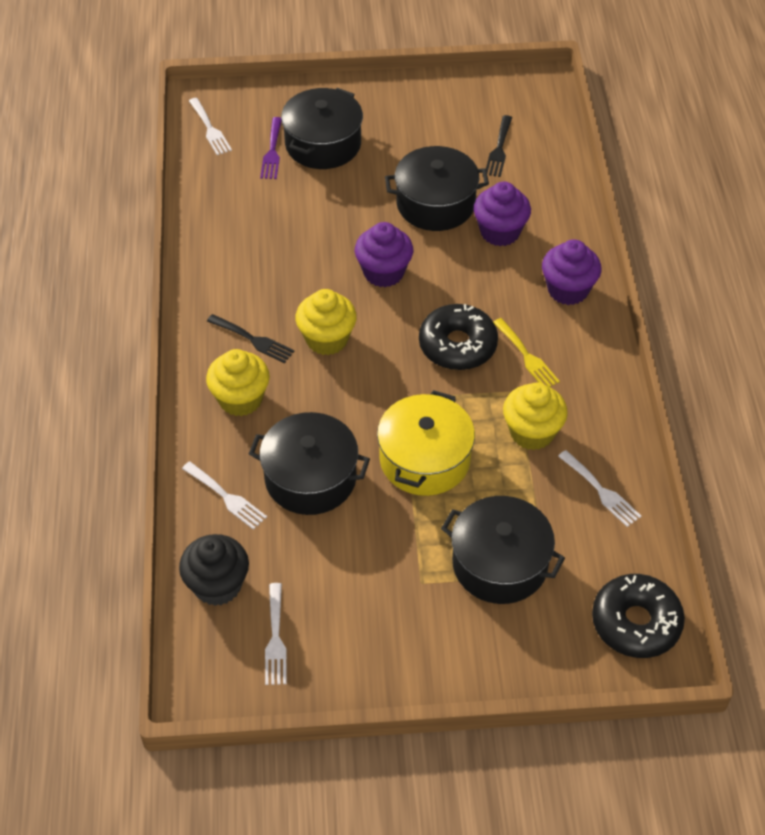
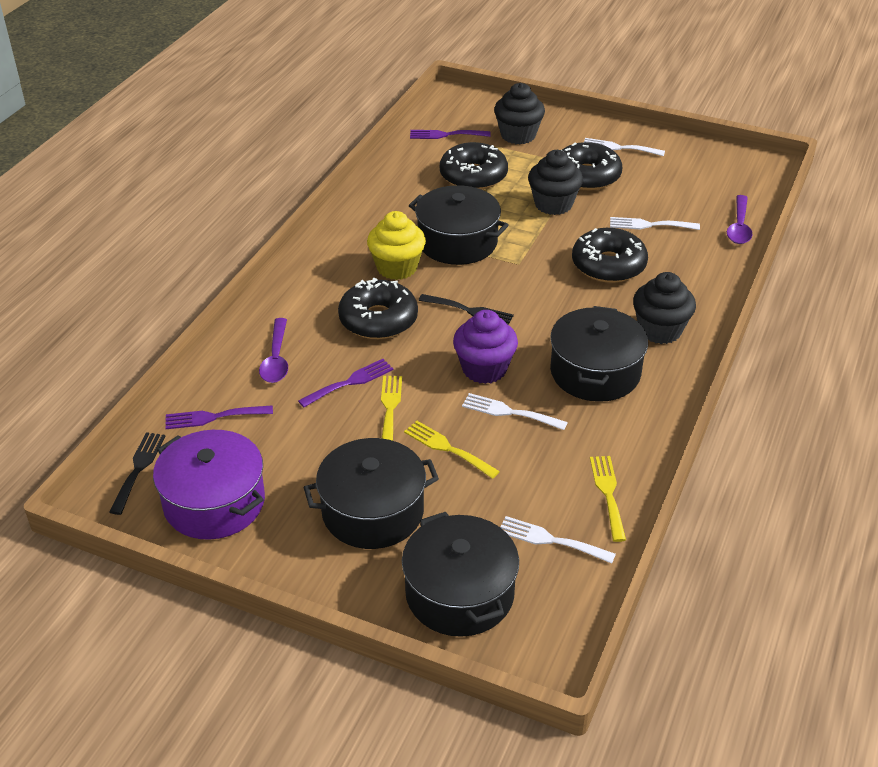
black cupcake: [179,534,249,606] = 1 -> [494,83,545,145] [528,150,583,215] [633,272,696,344] = 3
black donut: [419,304,498,370] [592,574,685,658] = 2 -> [338,278,418,339] [440,142,508,190] [562,142,622,190] [572,228,648,283] = 4
purple cupcake: [355,222,413,287] [474,182,531,246] [542,239,601,305] = 3 -> [453,310,518,384] = 1
purple fork: [260,117,281,179] = 1 -> [165,406,273,429] [298,359,394,407] [410,130,491,139] = 3
purple pot: none = 0 -> [153,430,265,540] = 1
purple spoon: none = 0 -> [259,318,288,383] [727,195,753,244] = 2
yellow cupcake: [206,349,270,416] [296,289,357,355] [503,383,568,450] = 3 -> [367,211,426,280] = 1
yellow fork: [493,318,560,387] = 1 -> [381,376,402,441] [404,421,500,479] [590,456,626,542] = 3
yellow pot: [377,390,475,496] = 1 -> none = 0

